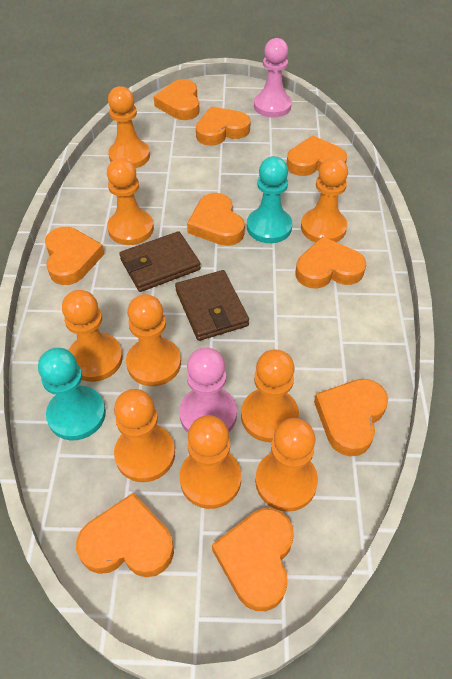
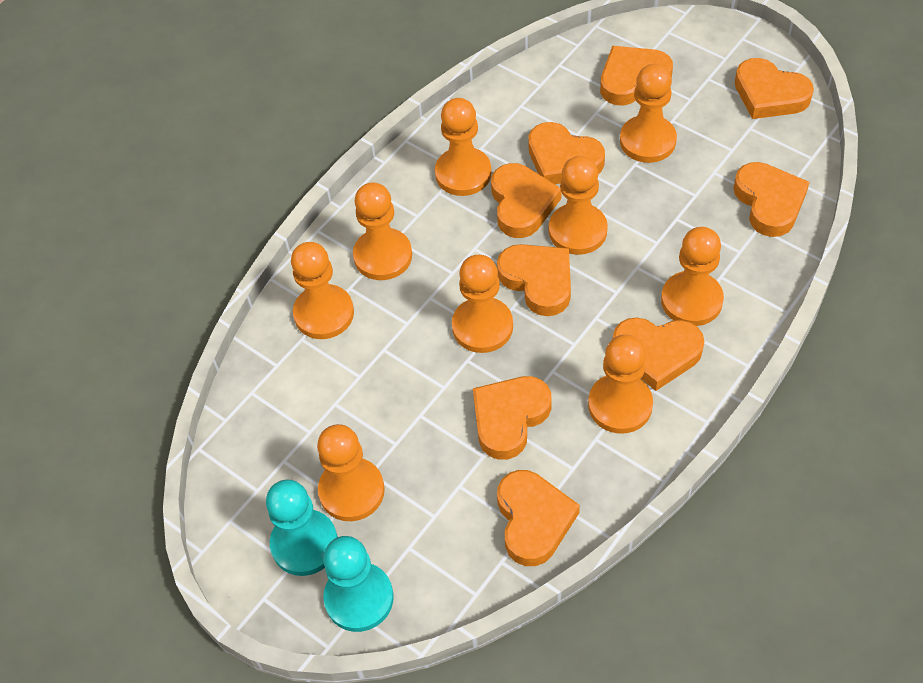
brown wallet: [119,231,201,292] [175,270,249,341] = 2 -> none = 0
pink pawn: [179,348,237,433] [254,38,292,118] = 2 -> none = 0

